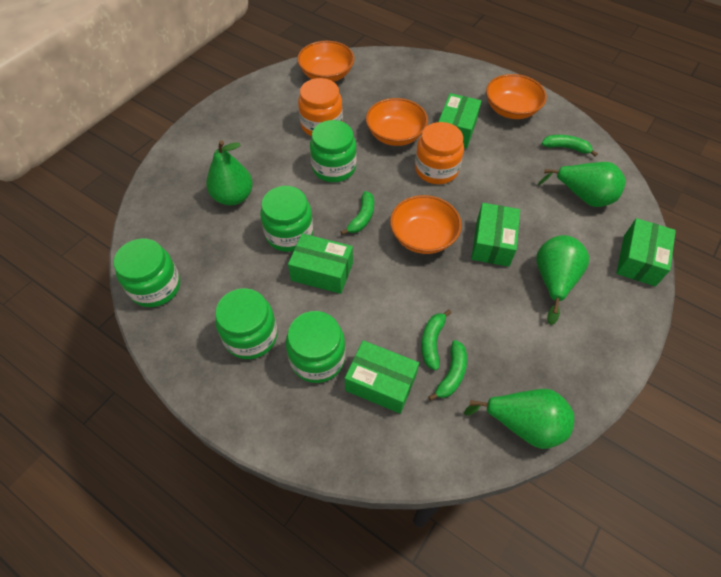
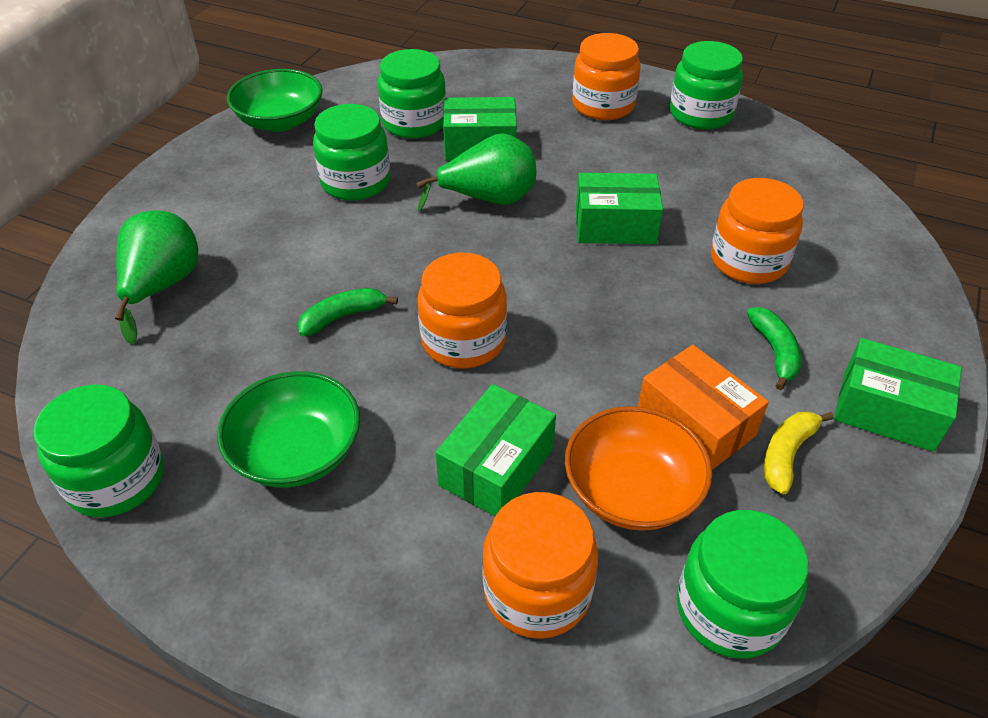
green banana: [341,191,374,235] [421,310,451,370] [428,340,467,401] [542,135,598,156] = 4 -> [298,288,398,336] [747,307,802,390] = 2
green bowl: none = 0 -> [217,371,360,488] [227,69,323,132] = 2
green box: [288,233,353,294] [345,340,419,414] [438,93,481,149] [471,203,520,267] [616,218,676,286] = 5 -> [435,384,556,516] [443,97,517,160] [576,173,663,244] [834,338,962,452] = 4
green pear: [206,140,253,206] [464,389,574,449] [536,235,589,325] [538,162,626,207] = 4 -> [115,210,198,345] [416,133,536,211] = 2
orange bowl: [297,41,355,82] [366,98,428,146] [390,195,462,254] [486,74,547,119] = 4 -> [565,406,712,531] = 1
orange box: none = 0 -> [638,345,769,470] = 1
orange jar: [298,78,343,136] [415,122,464,184] = 2 -> [417,253,507,368] [482,492,598,639] [572,33,641,120] [711,178,803,284] = 4
yellow banana: none = 0 -> [764,411,834,495] = 1

